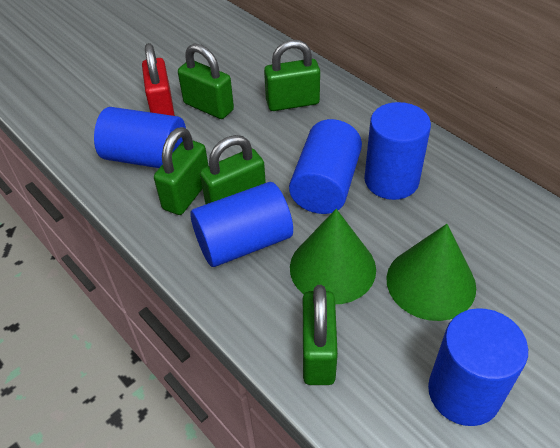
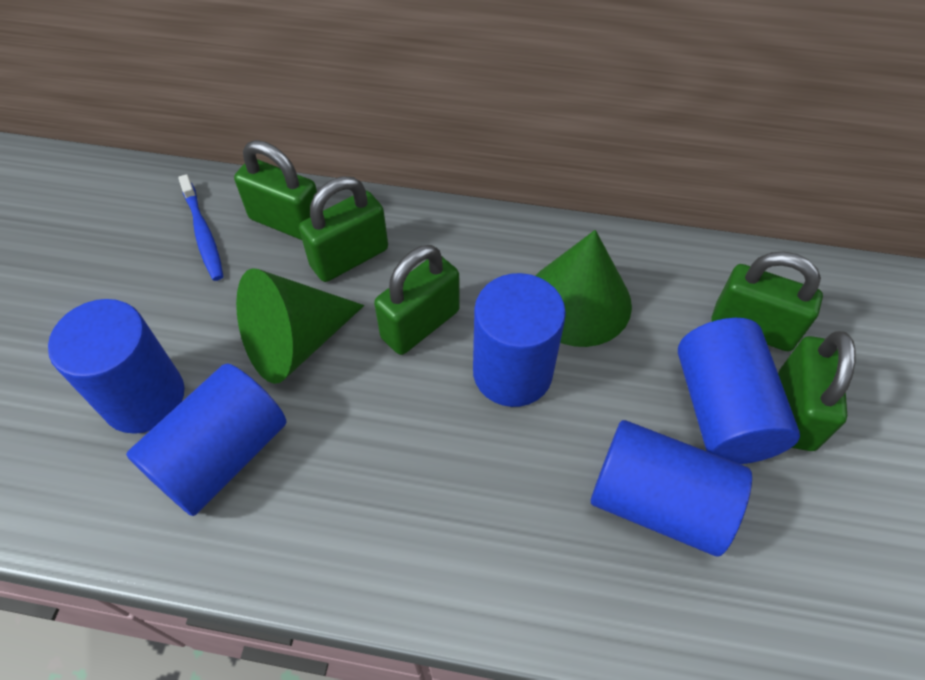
blue toothbrush: none = 0 -> [178,174,224,281] = 1
red padlock: [142,43,175,116] = 1 -> none = 0

